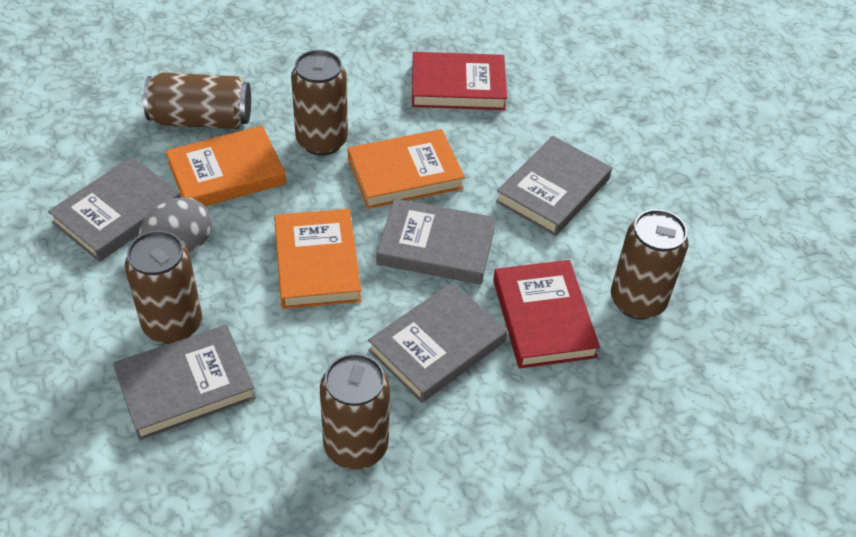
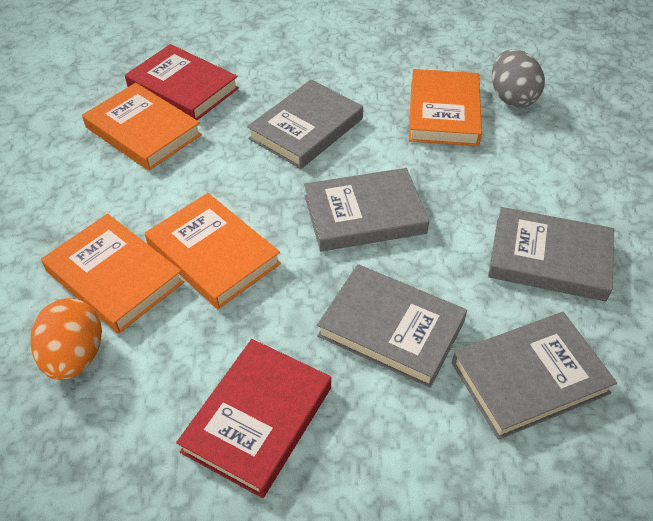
brown can: [125,231,202,344] [143,73,251,129] [291,50,348,156] [320,353,390,470] [611,209,689,319] = 5 -> none = 0
orange book: [166,126,286,206] [274,209,361,309] [348,129,465,209] = 3 -> [41,214,184,334] [82,83,202,171] [145,193,281,309] [409,69,482,146] = 4
orange egg: none = 0 -> [31,298,102,380] = 1

